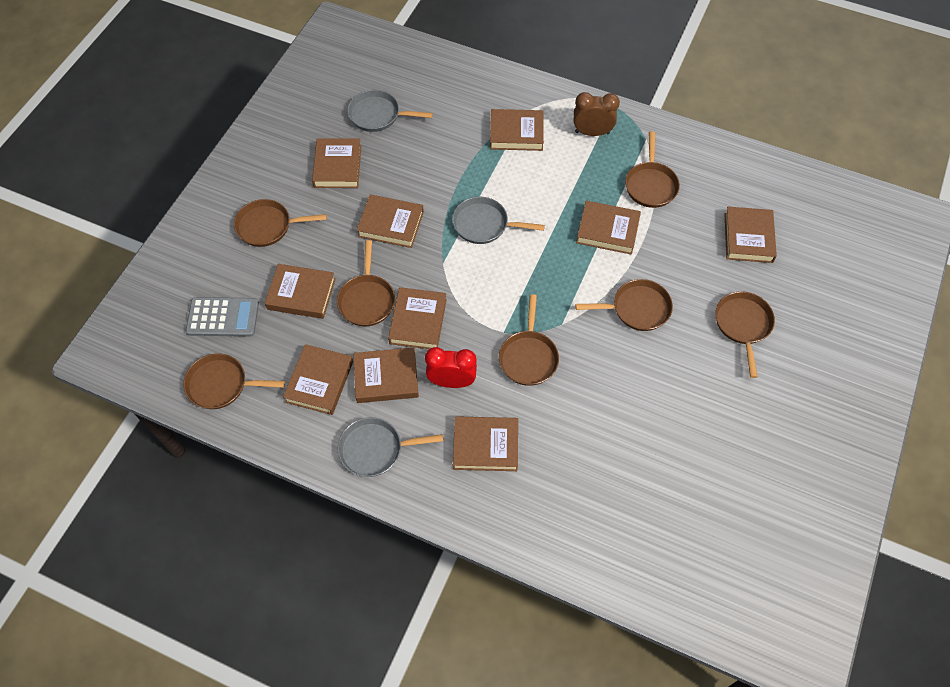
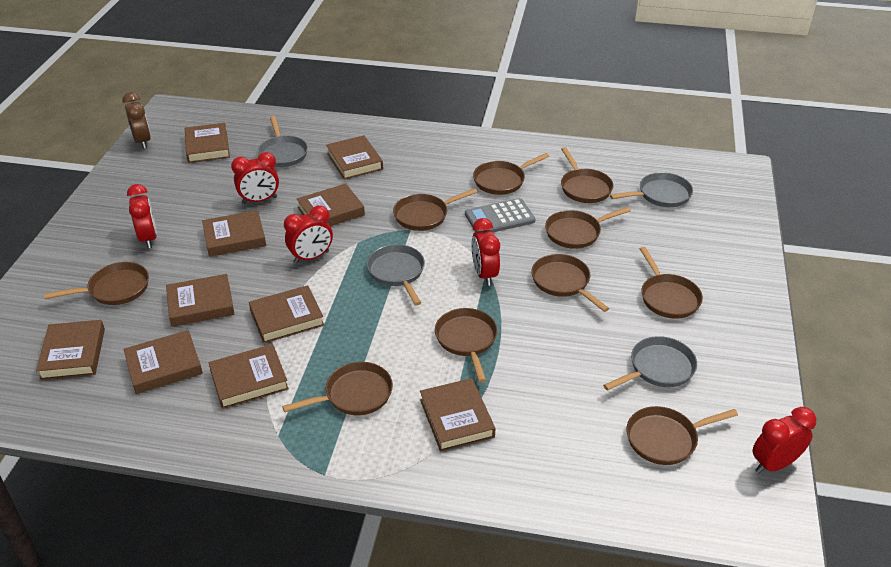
brown pan: [183,353,285,409] [234,199,327,247] [337,240,395,327] [499,294,559,386] [575,279,673,331] [625,131,680,208] [715,291,775,378] = 7 -> [44,262,149,305] [282,362,393,415] [393,188,477,231] [435,308,498,383] [473,153,549,195] [531,254,609,312] [545,207,631,249] [561,147,613,203] [627,406,738,465] [639,247,703,319] = 10
grey pan: [338,417,443,477] [347,90,433,132] [452,197,545,244] = 3 -> [258,116,308,167] [367,244,425,306] [603,336,697,391] [610,172,693,207] = 4
red clock: [425,347,477,388] = 1 -> [127,184,157,249] [231,152,279,204] [284,205,333,264] [471,218,500,286] [753,407,816,474] = 5

